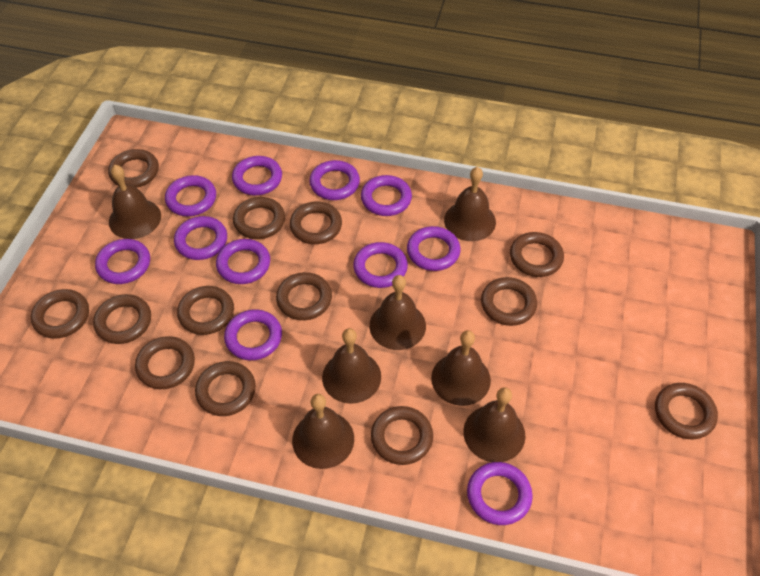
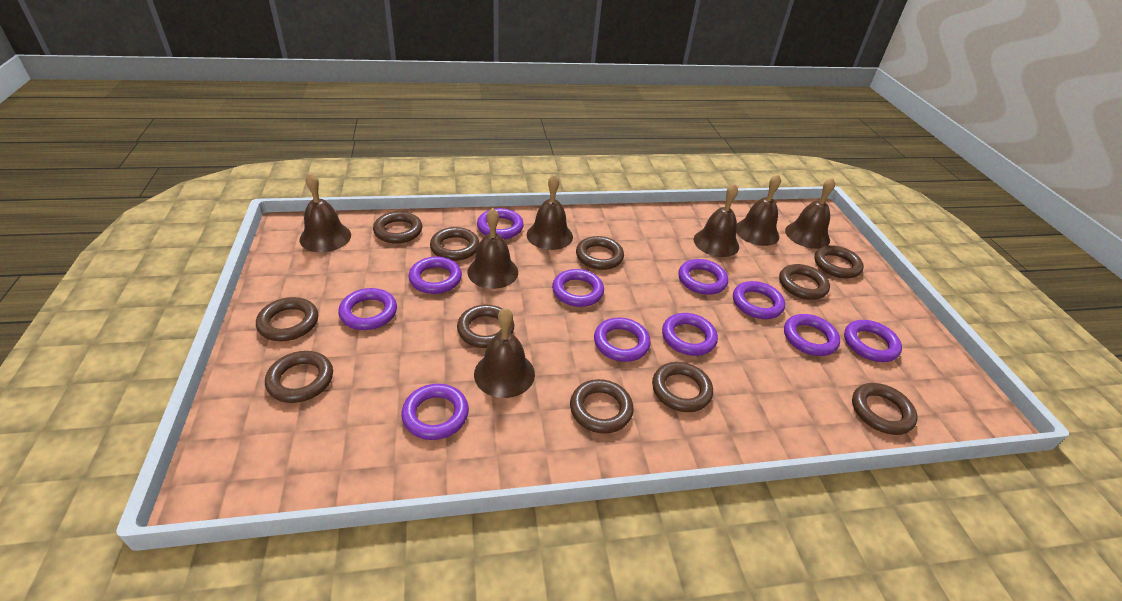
brown ring: [31,289,89,339] [93,294,151,344] [108,149,159,188] [135,336,195,389] [177,286,234,335] [195,361,256,416] [233,197,285,239] [276,272,332,320] [290,202,342,244] [371,406,433,465] [481,277,537,326] [510,232,564,277] [655,383,718,439] = 13 -> [256,297,318,341] [265,351,333,403] [373,211,422,244] [430,227,480,261] [457,305,514,348] [570,379,634,434] [576,236,624,270] [652,362,713,412] [779,264,830,300] [815,245,864,278] [852,383,917,435] = 11

